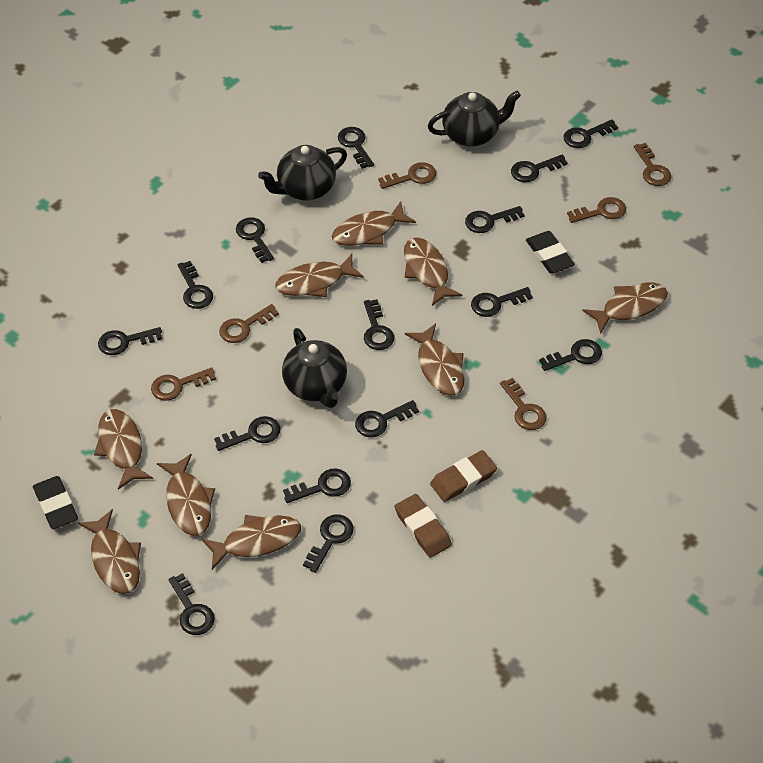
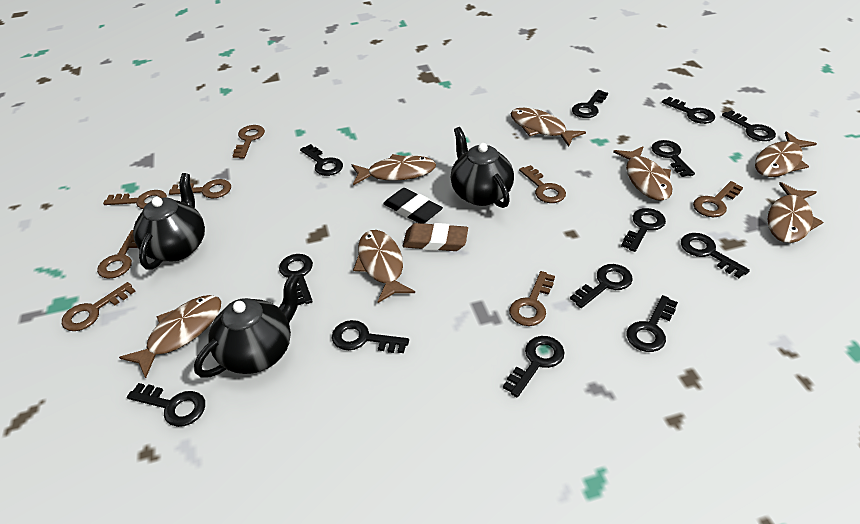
black eraser: [33,476,78,529] [526,231,575,274] = 2 -> [383,188,443,224] = 1
black key: [98,327,162,355] [169,573,215,635] [178,261,213,309] [214,416,280,451] [236,217,274,263] [283,469,351,503] [303,514,354,573] [338,127,374,169] [355,400,419,438] [364,299,395,350] [465,206,524,233] [471,287,533,317] [511,154,568,182] [539,339,602,371] [564,120,618,148] = 15 -> [127,383,205,427] [279,254,313,306] [300,144,343,176] [332,320,409,353] [503,336,565,397] [570,264,633,308] [572,90,608,118] [621,208,666,252] [627,295,678,352] [652,140,695,177] [662,97,715,124] [681,233,750,278] [722,110,776,141] = 13
brown eraser: [395,494,452,558] [430,450,497,502] = 2 -> [403,223,468,251] = 1
brown fish: [78,509,141,594] [94,409,153,490] [157,454,215,536] [201,515,301,570] [275,254,364,297] [332,201,416,246] [404,238,462,306] [405,323,464,396] [582,283,668,334] = 9 -> [119,295,221,378] [352,154,436,185] [353,230,415,303] [511,108,586,147] [613,146,672,201] [755,131,817,177] [767,182,823,243] = 7
brown key: [151,367,216,401] [219,304,279,343] [378,162,436,189] [500,378,547,430] [567,197,626,223] [634,143,671,186] = 6 -> [62,282,136,331] [97,230,138,279] [103,190,167,209] [169,179,231,199] [232,125,265,158] [509,271,555,326] [519,165,566,203] [693,181,743,217] = 8

